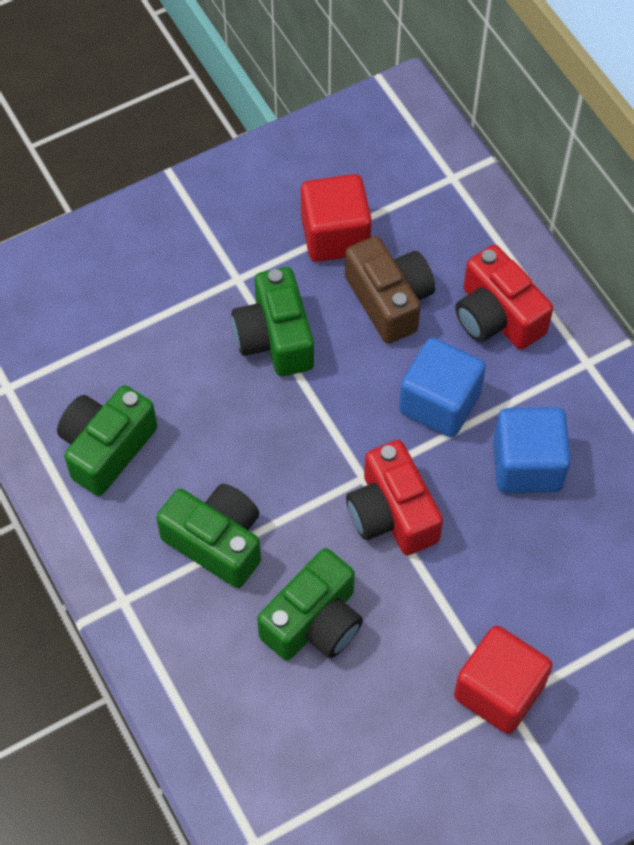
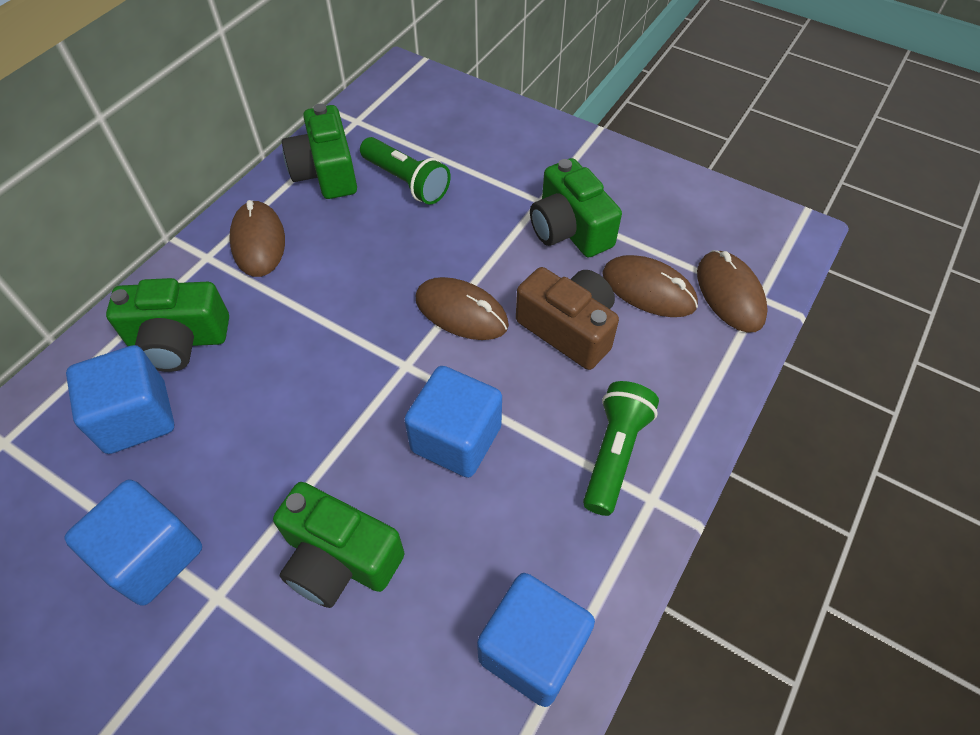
blue cube: [399,337,486,437] [493,407,571,493] = 2 -> [64,479,202,605] [66,345,174,454] [404,366,502,478] [477,573,595,707] = 4
brown mouse: none = 0 -> [229,200,285,277] [416,277,509,340] [602,255,698,317] [697,250,768,333] = 4
green flashlight: none = 0 -> [360,137,451,205] [583,381,659,516] = 2
red camera: [346,440,443,555] [455,245,553,350] = 2 -> none = 0
red cube: [301,174,372,262] [454,626,553,734] = 2 -> none = 0

